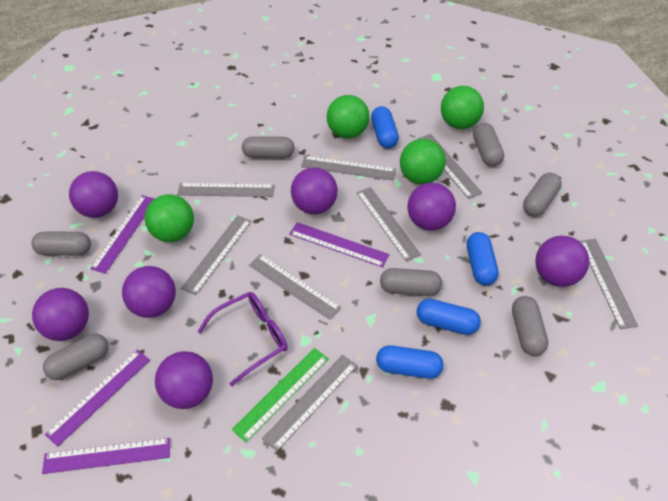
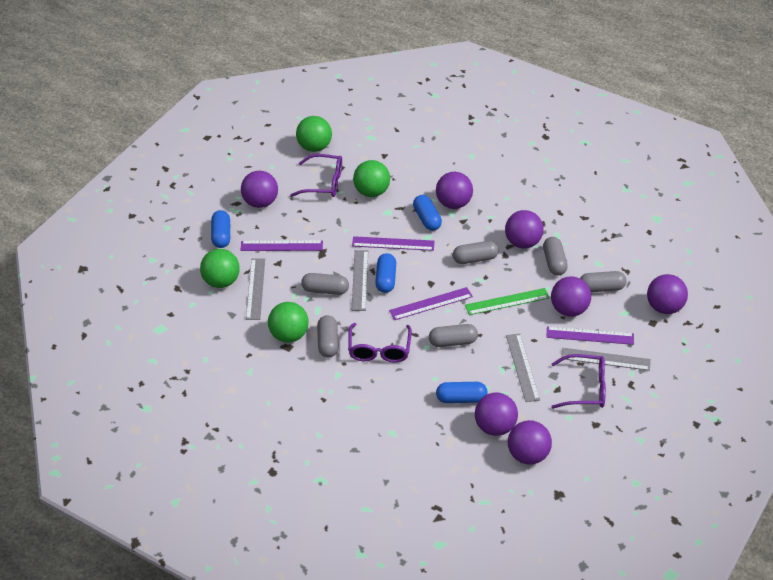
grey capsule: [31,231,91,256] [43,334,109,380] [242,136,294,158] [380,268,442,296] [473,123,504,166] [512,296,548,356] [523,173,562,217] = 7 -> [301,273,349,295] [317,315,339,358] [429,324,478,347] [453,241,499,264] [543,237,568,275] [580,271,627,292] = 6
grey ruler: [177,183,275,197] [181,215,252,295] [249,254,342,320] [262,355,357,451] [301,156,396,181] [357,187,421,261] [418,134,482,199] [579,239,638,329] = 8 -> [246,259,265,320] [352,250,368,311] [506,333,540,402] [561,348,651,371] = 4
purple glasses: [197,292,288,386] = 1 -> [290,154,342,197] [348,323,412,363] [551,354,606,409] = 3

